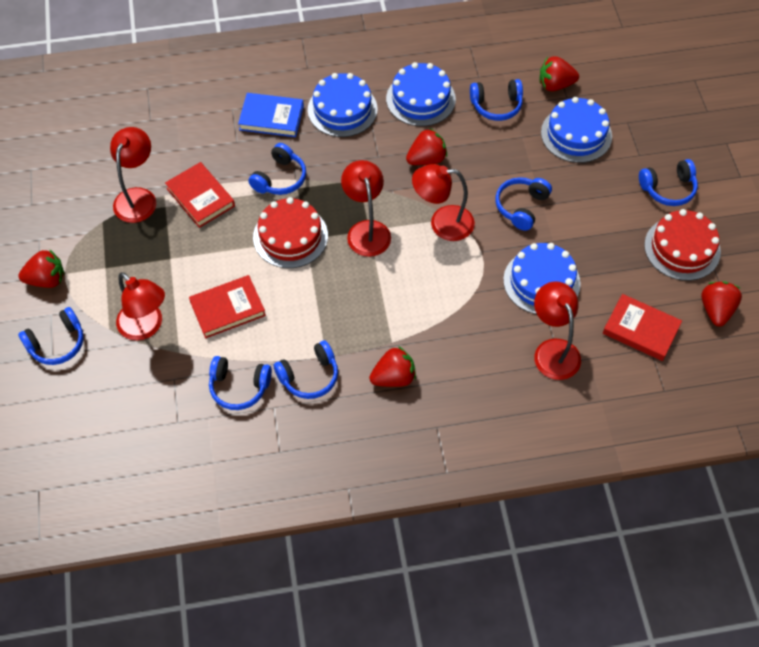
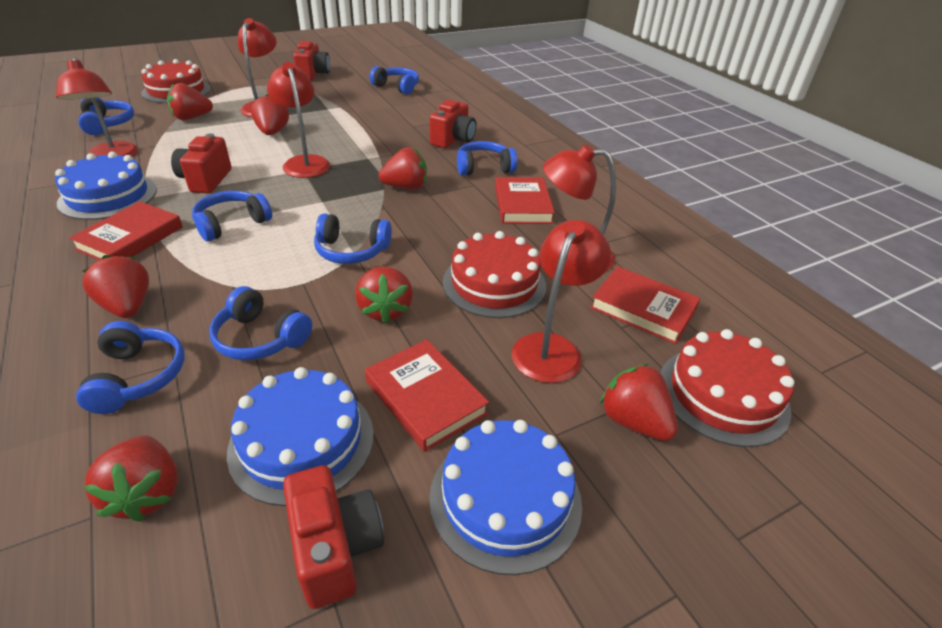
blue book: [238,93,304,137] = 1 -> none = 0
blue cake: [308,73,378,137] [386,62,456,126] [503,243,581,314] [541,97,612,163] = 4 -> [55,152,157,220] [227,367,374,506] [429,420,582,575] = 3
red book: [165,162,235,228] [189,275,266,338] [603,294,682,361] = 3 -> [69,201,183,260] [365,339,489,452] [495,177,555,224] [590,266,700,344] = 4
red cake: [253,197,328,268] [644,209,721,281] = 2 -> [141,59,211,103] [443,231,546,318] [661,329,794,447] = 3
red camera: none = 0 -> [171,133,231,194] [283,465,384,609] [293,41,330,81] [430,100,476,148] = 4
red strawberry: [18,249,64,288] [369,346,416,387] [406,128,447,165] [540,56,579,91] [701,282,742,327] = 5 -> [82,255,149,318] [84,436,178,522] [167,83,213,120] [251,94,289,135] [355,266,413,324] [378,147,427,190] [600,364,678,441] = 7

